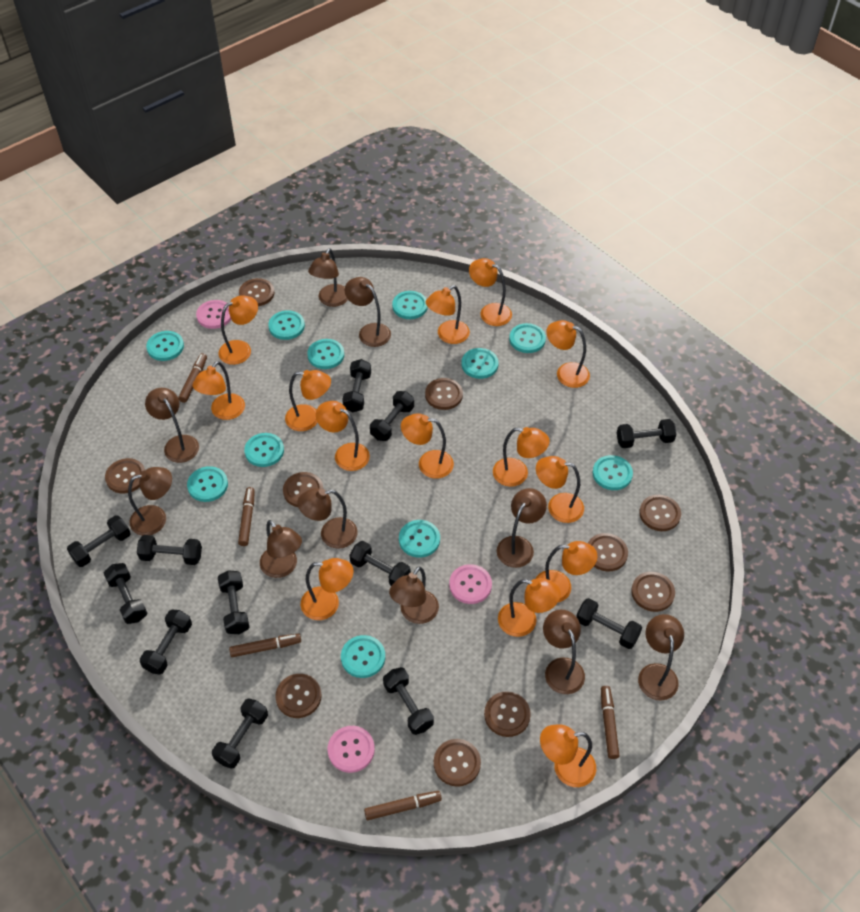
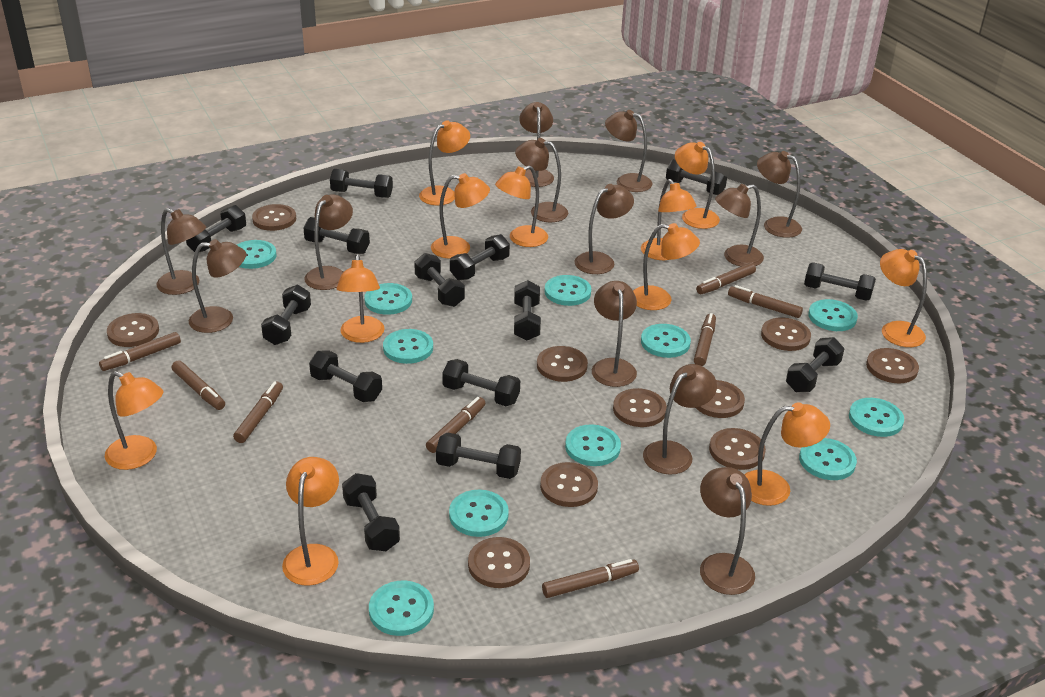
black dumbbell: [67,515,131,567] [104,563,147,624] [137,535,202,565] [140,610,192,674] [212,698,268,769] [218,570,249,634] [342,359,371,412] [349,541,411,586] [370,391,414,441] [383,667,434,735] [576,598,642,649] [617,419,677,448] = 12 -> [186,205,246,252] [261,285,311,345] [304,217,370,254] [309,350,382,402] [330,169,393,198] [342,473,400,551] [414,253,465,307] [436,432,521,479] [442,359,520,406] [450,234,510,280] [514,280,541,341] [666,159,727,195] [786,337,844,392] [804,262,876,301] = 14
brown lamp: [128,467,172,536] [145,388,199,463] [260,520,302,578] [297,488,358,549] [308,248,348,307] [345,277,391,347] [389,566,439,624] [497,488,547,568] [543,610,585,694] [638,614,684,701] = 10 -> [156,208,206,295] [189,239,246,333] [304,194,353,290] [515,138,568,222] [519,102,554,187] [575,184,634,274] [592,281,637,387] [605,110,652,192] [643,364,717,474] [700,467,755,595] [715,184,764,267] [757,151,802,238] = 12
brown marker: [178,353,207,403] [229,633,301,657] [238,487,255,546] [364,791,442,820] [601,686,620,759] = 5 -> [99,332,181,371] [171,360,225,410] [233,381,283,443] [426,397,485,453] [542,559,639,598] [694,313,716,366] [696,263,756,294] [728,285,803,318] = 8
orange lamp: [192,361,245,420] [218,295,258,365] [285,370,331,431] [301,558,353,620] [316,401,370,471] [401,413,454,479] [426,285,470,344] [469,258,512,326] [493,427,550,487] [498,578,561,637] [535,541,598,602] [536,456,584,523] [540,725,596,787] [546,320,590,388] = 14 -> [105,371,163,470] [282,457,339,585] [337,254,385,343] [419,120,470,205] [431,173,490,259] [495,166,548,247] [633,223,700,310] [641,179,697,260] [675,142,720,229] [744,402,830,506] [880,249,927,347] = 11
pink button: [196,300,231,329] [328,726,375,773] [449,564,492,604] = 3 -> none = 0

